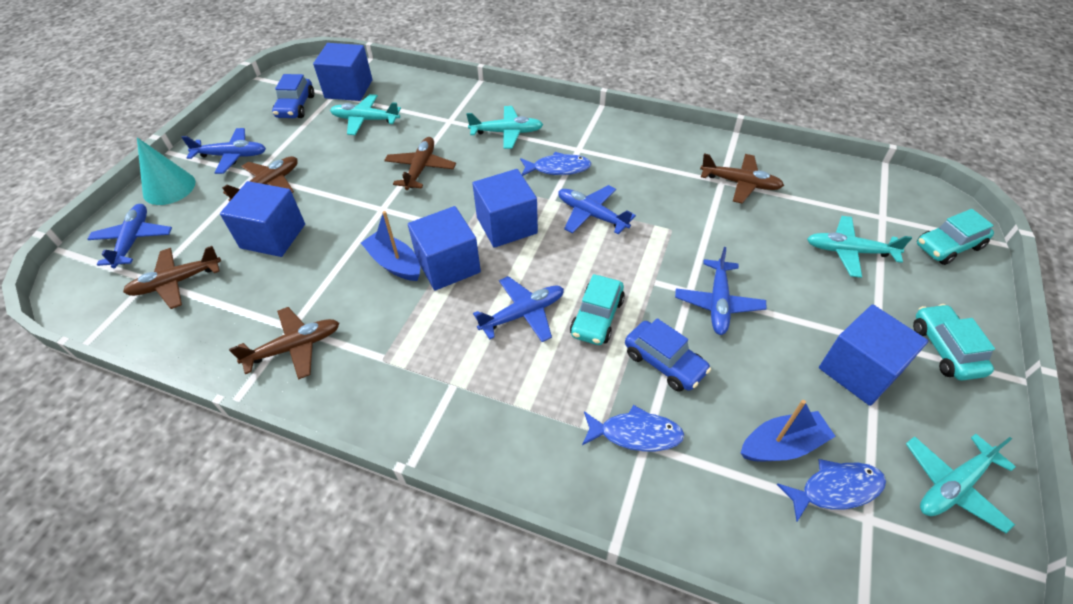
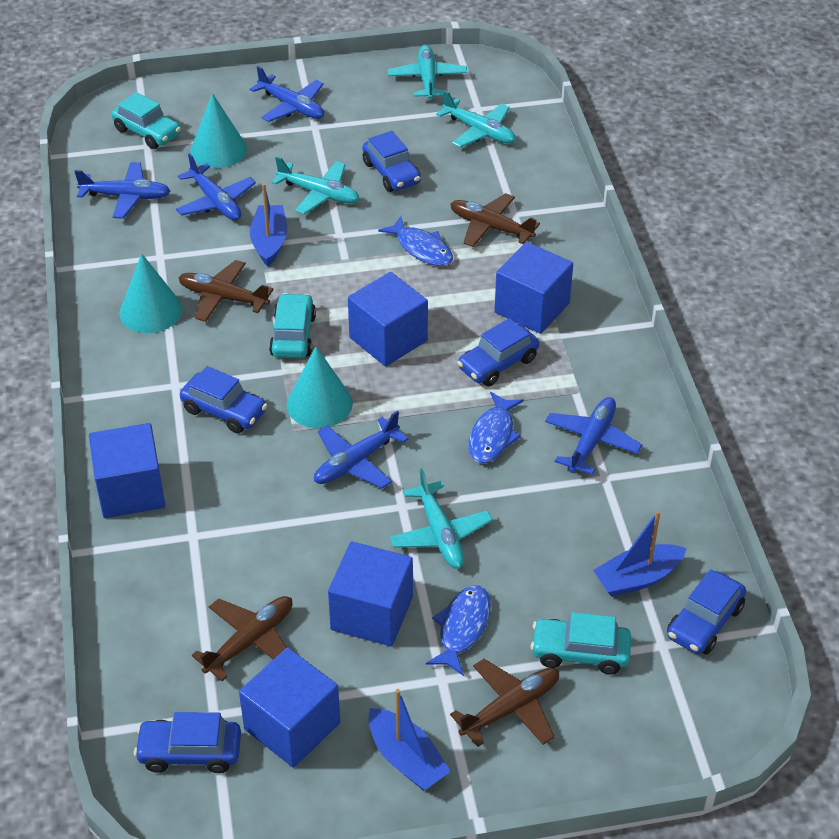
blue boat: [361,211,420,281] [741,400,836,461] = 2 -> [250,183,287,266] [368,689,451,791] [593,510,687,597] = 3
blue car: [272,74,314,118] [625,318,711,392] = 2 -> [134,712,241,773] [180,366,267,433] [363,131,421,192] [457,318,539,386] [667,569,746,654] = 5
brown plane: [123,246,221,309] [222,156,298,202] [229,307,339,380] [384,137,456,190] [700,153,784,204] = 5 -> [178,260,274,322] [192,596,293,681] [450,193,540,247] [450,659,559,747] = 4
turquoise cone: [137,137,196,205] = 1 -> [120,253,182,333] [190,93,247,168] [287,347,353,428] = 3

